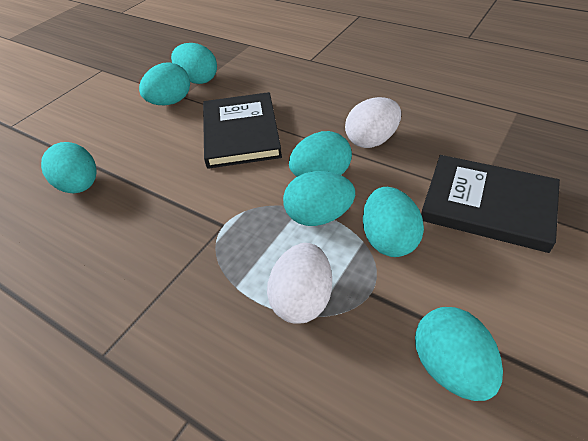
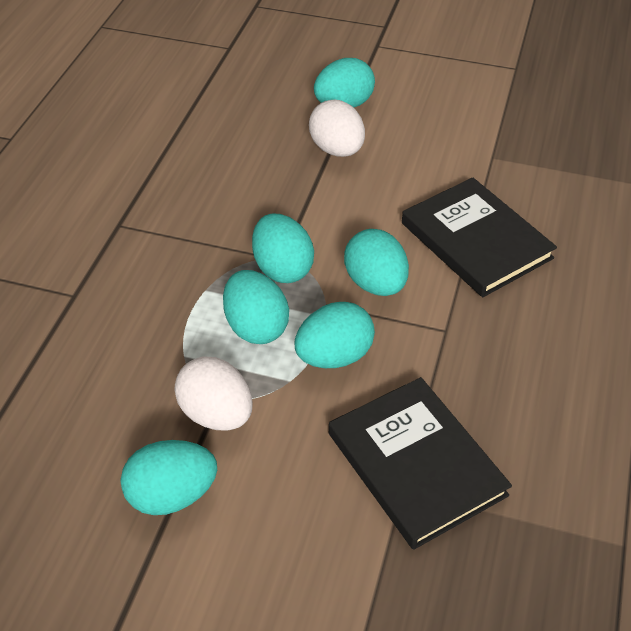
turquoise egg: [41,142,97,193] [139,62,190,105] [171,43,217,84] [283,171,355,226] [289,131,352,177] [363,187,424,257] [415,307,503,401] = 7 -> [121,440,217,515] [223,270,289,344] [252,214,314,283] [295,302,375,368] [314,58,375,108] [344,229,409,296] = 6

